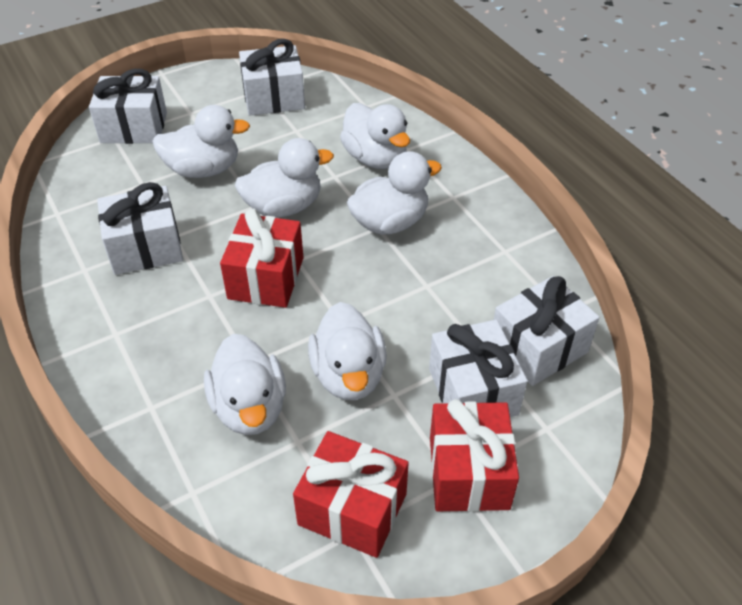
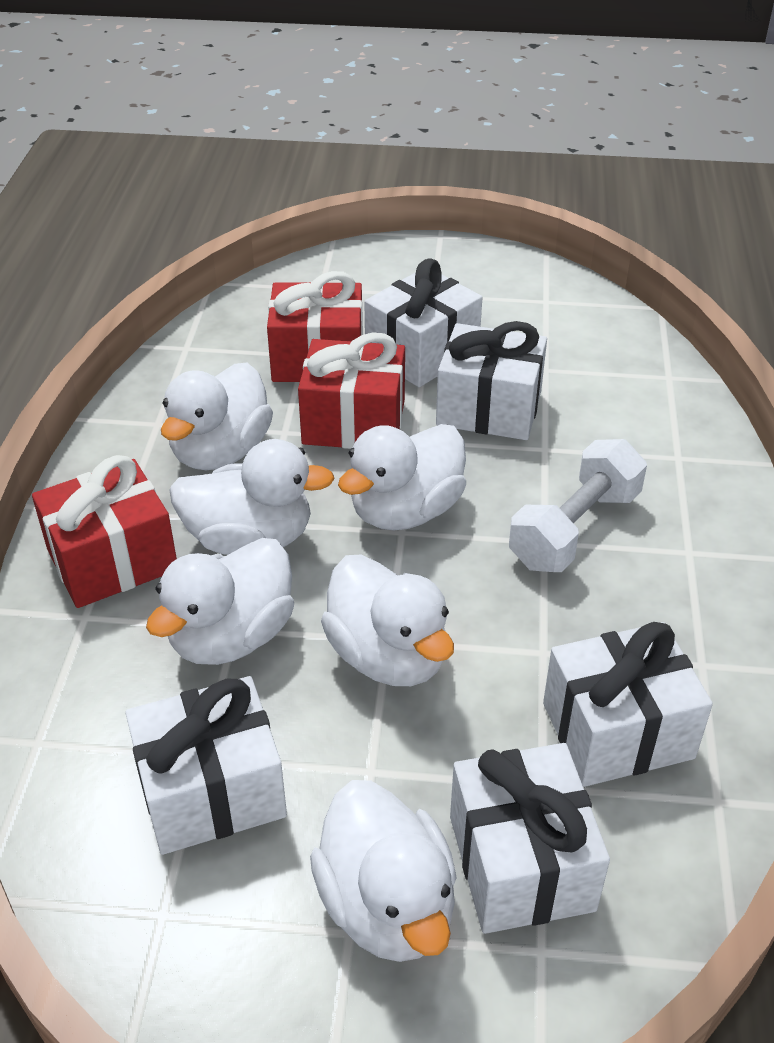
white dumbbell: none = 0 -> [509,439,647,572] = 1

